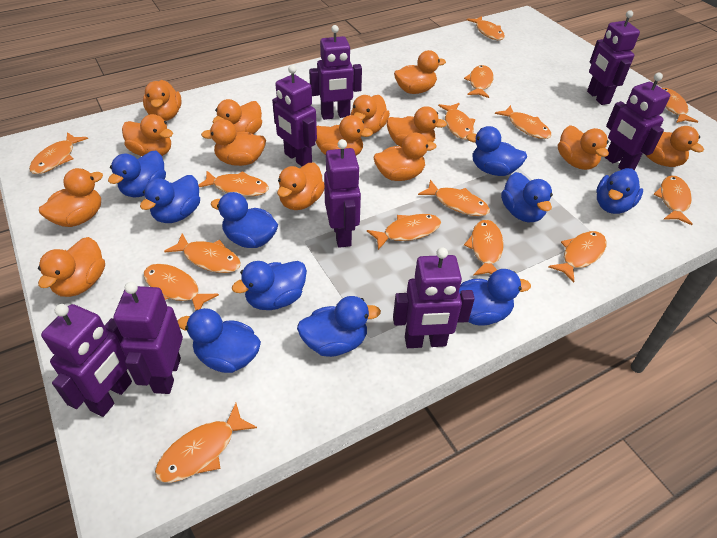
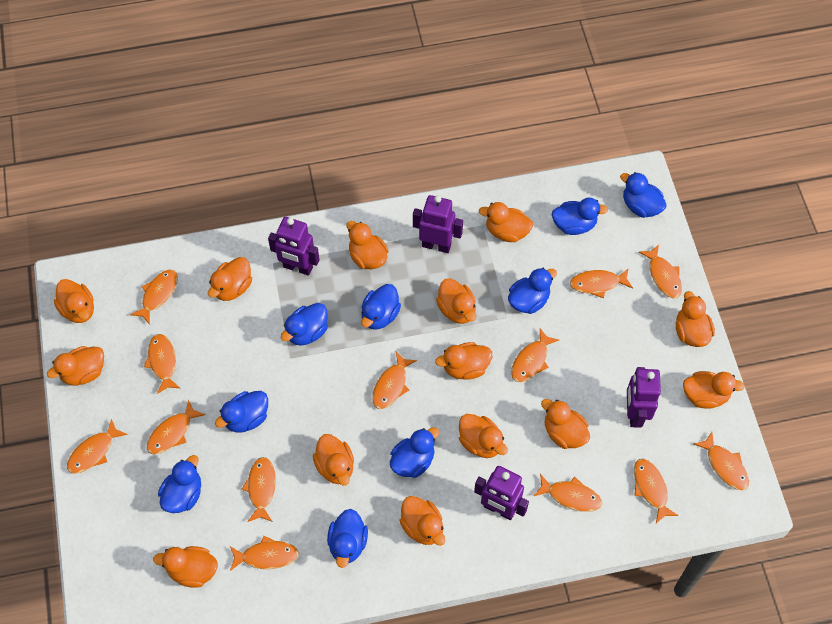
blue duck: [108,151,166,197] [140,175,200,223] [178,308,261,373] [211,192,278,248] [232,261,307,310] [297,296,381,357] [459,269,531,326] [466,126,527,176] [501,172,553,222] [596,168,643,214] = 10 -> [158,455,201,513] [215,391,268,433] [281,303,328,346] [327,509,368,568] [361,284,401,330] [390,427,439,478] [508,268,557,314] [552,198,608,235] [620,172,667,218] = 9
orange fish: [29,132,88,174] [144,264,219,310] [155,403,257,483] [164,233,241,273] [199,171,269,196] [367,214,441,250] [418,180,490,216] [438,103,475,139] [464,65,494,98] [464,220,504,275] [467,16,505,40] [495,105,552,139] [548,231,606,283] [653,176,693,225] [662,88,698,123] = 15 -> [67,419,128,474] [130,270,178,325] [144,334,181,394] [147,400,205,454] [230,536,299,571] [242,457,276,522] [372,351,417,409] [511,328,559,382] [534,474,602,512] [570,268,633,298] [634,459,679,523] [639,245,682,298] [694,432,749,490] = 13
purple robot: [41,304,132,417] [113,282,183,394] [272,65,317,166] [309,25,362,120] [324,139,361,248] [393,247,475,348] [587,10,640,105] [605,73,670,170] = 8 -> [268,217,319,276] [413,195,463,253] [474,466,529,520] [627,367,661,428] = 4

